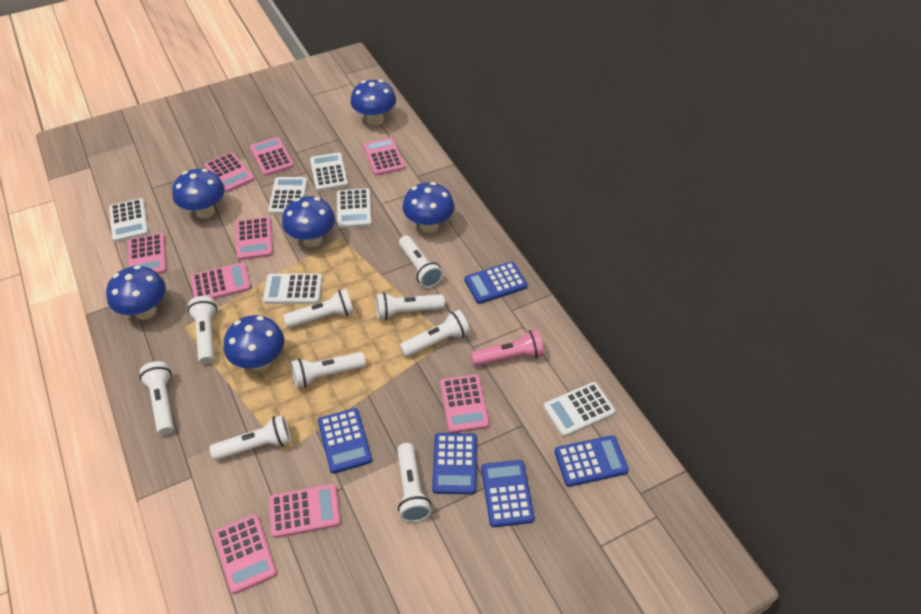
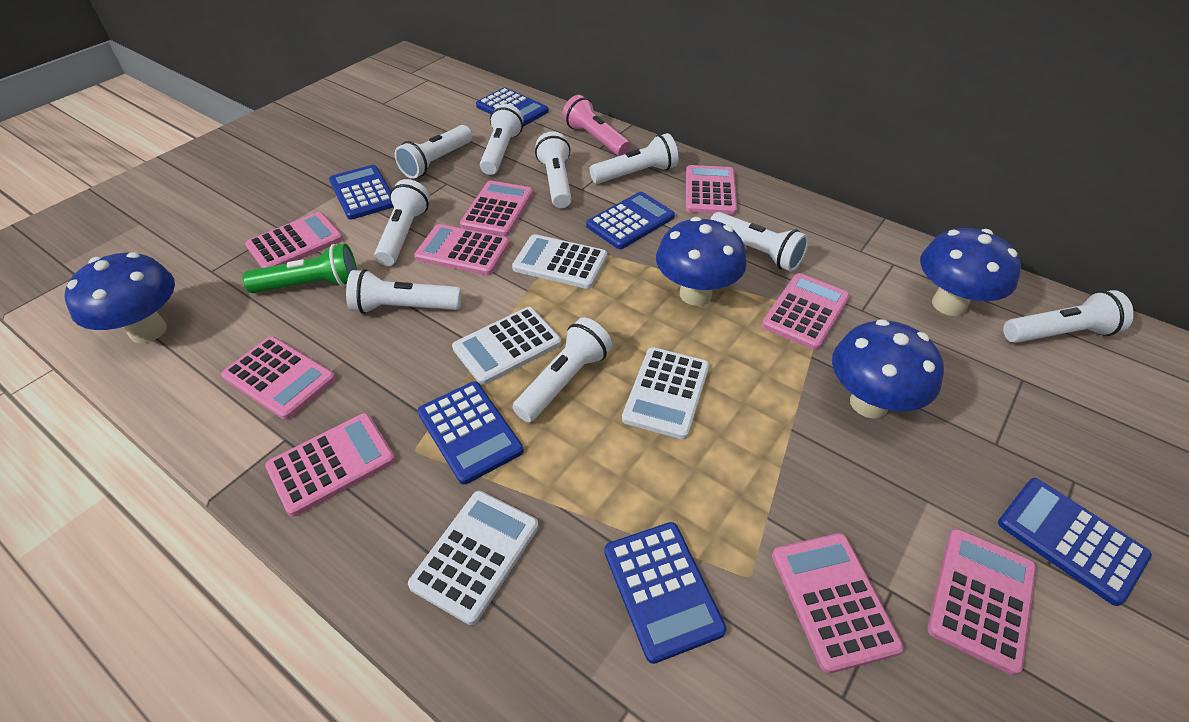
blue calculator: [318,408,372,474] [432,433,477,494] [464,262,527,304] [481,460,534,527] [554,435,629,487] = 5 -> [329,165,394,220] [417,381,524,485] [476,88,549,127] [586,192,675,249] [604,522,726,664] [998,478,1152,606] = 6
blue mushroom: [106,266,166,320] [172,169,225,218] [224,315,284,371] [282,196,335,247] [350,80,396,126] [403,182,454,233] = 6 -> [64,252,175,343] [656,217,747,306] [832,319,944,419] [920,228,1021,316] = 4
green flashlight: none = 0 -> [242,244,357,293] = 1
white calculator: [109,198,149,242] [263,274,323,304] [268,177,308,214] [310,153,348,191] [337,188,372,228] [543,382,616,437] = 6 -> [408,491,539,625] [452,307,561,385] [512,234,607,289] [622,347,709,439] = 4

